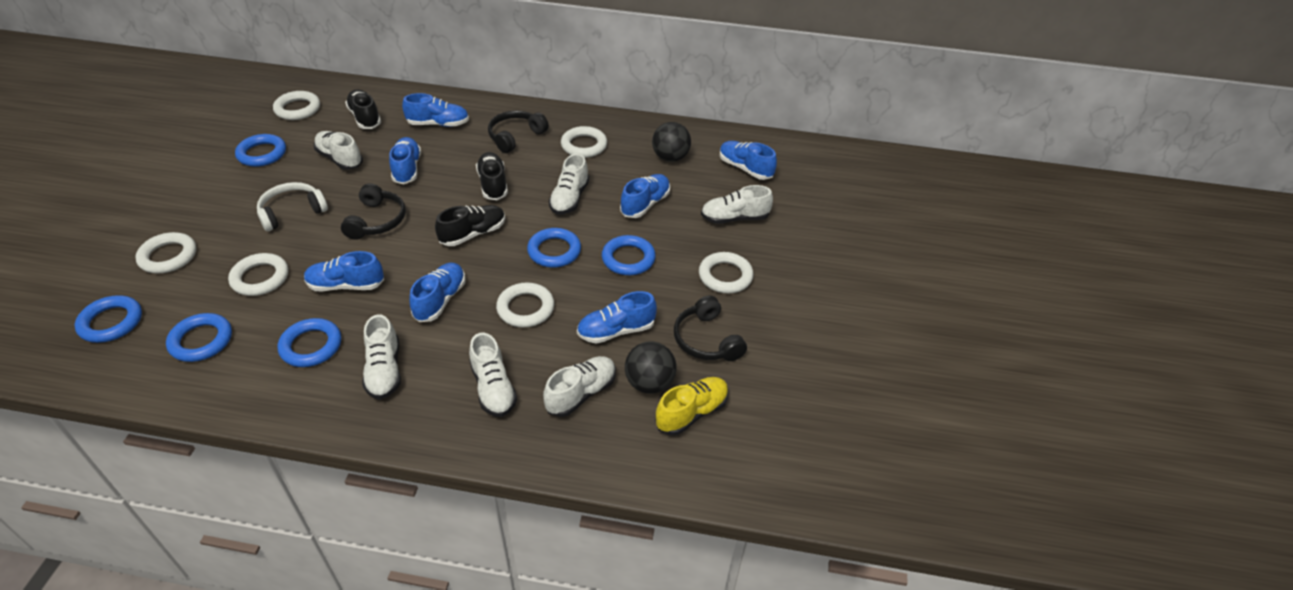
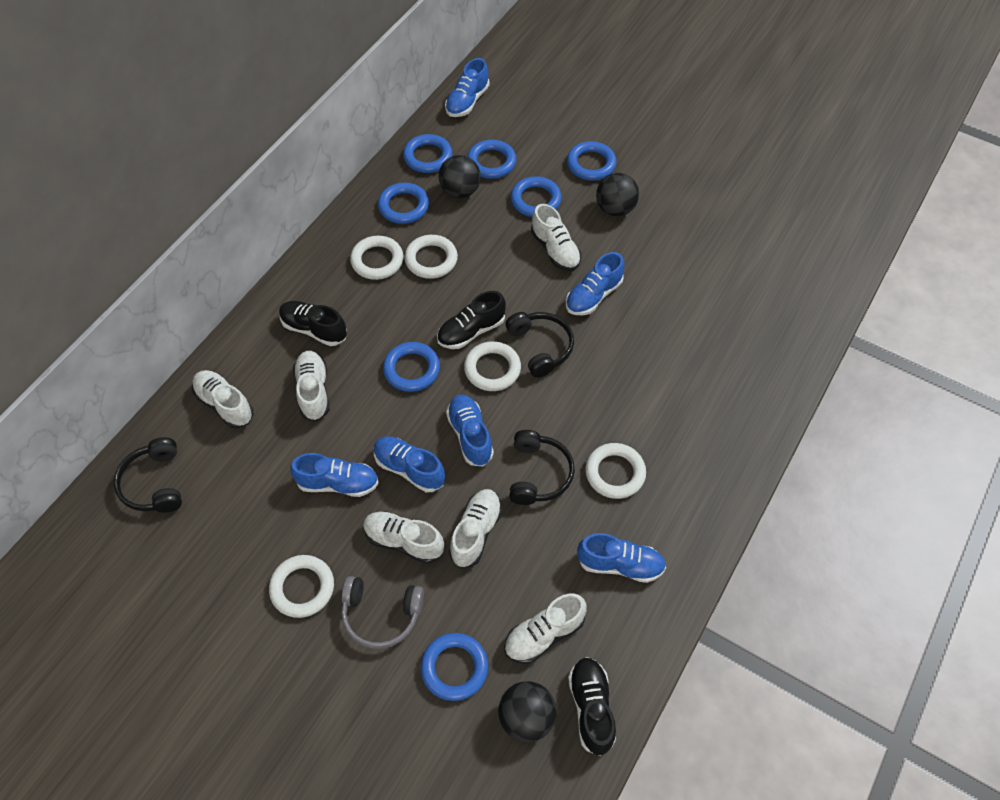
black ball: [625,342,677,393] [652,122,691,162] = 2 -> [438,155,481,198] [498,681,557,742] [596,173,639,216] = 3
blue ring: [74,295,142,343] [166,313,232,362] [235,134,286,167] [278,318,341,367] [527,228,581,268] [602,235,656,275] = 6 -> [378,183,429,224] [383,342,440,392] [403,134,453,173] [421,633,488,701] [467,140,516,179] [511,176,562,217] [567,141,617,180] = 7
blue shoe: [304,251,384,291] [389,137,421,184] [402,93,469,127] [409,263,465,322] [577,291,657,344] [620,174,670,218] [720,141,777,180] = 7 -> [290,453,379,497] [374,437,445,492] [445,58,489,117] [446,395,494,467] [566,252,624,316] [577,533,666,583] = 6
grey headphones: none = 0 -> [341,576,424,649] = 1
white headphones: [257,182,328,231] = 1 -> none = 0
white ring: [135,232,196,273] [228,253,288,296] [273,91,320,120] [496,283,554,327] [561,126,607,158] [699,252,754,293] = 6 -> [269,555,334,618] [350,236,404,280] [405,235,458,279] [464,341,521,391] [585,443,646,499] = 5
yellow shoe: [655,377,729,435] = 1 -> none = 0

